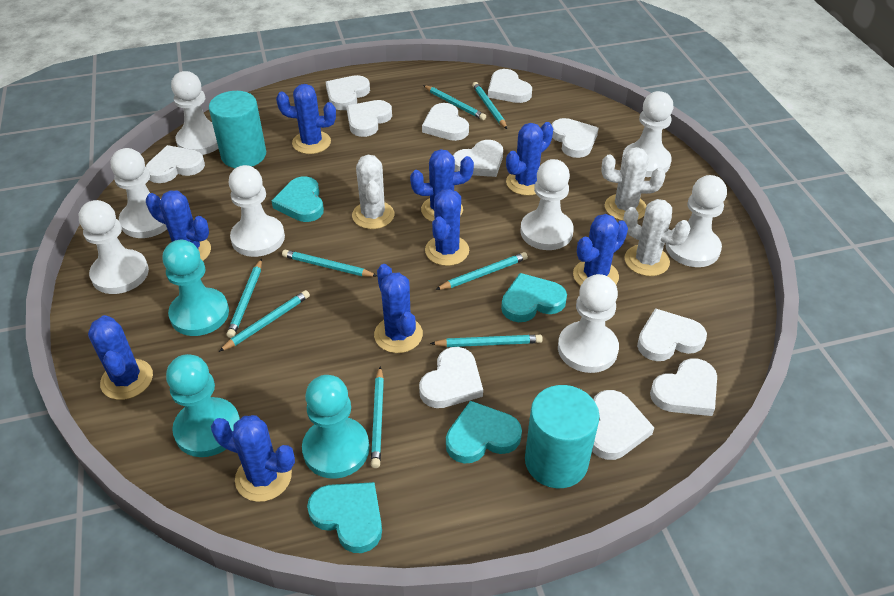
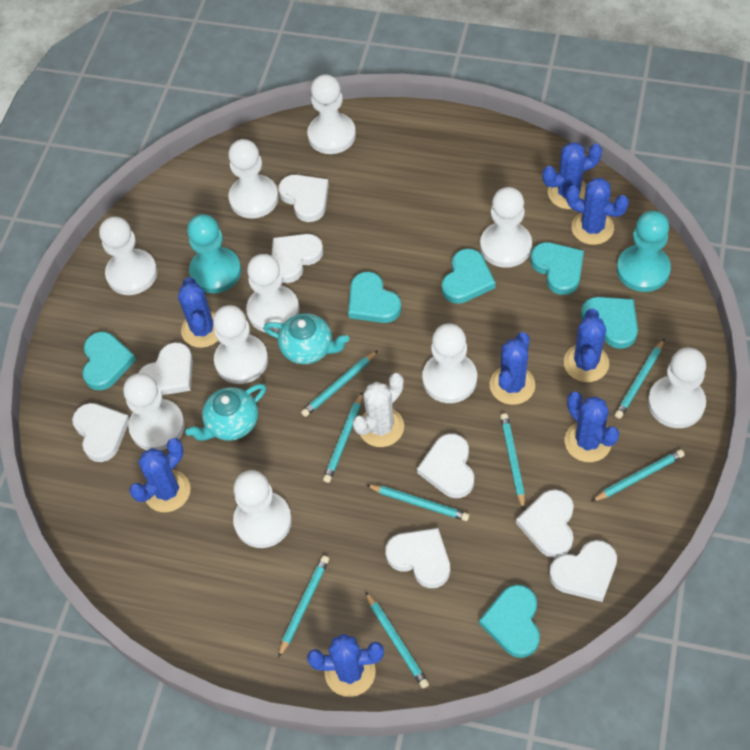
blue cactus: [88,315,153,400] [146,190,211,261] [211,415,295,502] [276,84,336,154] [374,264,423,353] [410,149,474,222] [425,189,469,266] [506,122,553,196] [573,214,628,286] = 9 -> [129,438,191,512] [178,277,218,348] [307,634,384,697] [490,332,535,405] [542,142,602,209] [564,309,609,382] [565,392,619,462] [566,178,629,245] = 8
turquoise cylinder: [209,91,266,168] [525,385,600,488] = 2 -> none = 0
turquoise heart: [272,176,324,222] [307,482,382,553] [446,401,522,464] [501,273,567,322] = 4 -> [82,332,136,390] [348,272,401,323] [442,248,496,304] [479,584,540,658] [531,242,584,295] [581,297,638,349] = 6
turquoise pawn: [163,240,229,336] [166,354,240,457] [302,375,370,479] = 3 -> [187,214,241,293] [617,211,671,292] = 2
turquoise teapot: none = 0 -> [185,384,266,441] [263,313,349,364] = 2
white cactus: [352,155,394,229] [601,147,665,221] [623,199,691,276] = 3 -> [352,373,404,447] = 1
white heart: [145,145,205,183] [326,75,370,110] [346,100,392,137] [419,347,483,408] [422,103,469,141] [453,140,503,177] [488,69,532,103] [552,118,598,158] [592,390,654,460] [637,308,707,361] [650,358,717,416] = 11 -> [72,403,130,462] [138,342,193,395] [271,234,323,283] [278,175,329,222] [385,528,450,588] [417,433,474,498] [516,489,574,558] [549,540,617,602] = 8
white pawn: [79,200,149,294] [111,148,167,238] [171,71,218,155] [228,165,285,257] [520,159,574,250] [558,274,619,373] [622,91,673,177] [666,175,727,267] = 8 -> [99,217,157,295] [123,373,185,450] [213,305,268,384] [228,139,279,218] [233,470,292,548] [246,254,300,333] [307,74,356,154] [422,324,477,403] [480,187,532,268] [648,348,706,428] = 10

